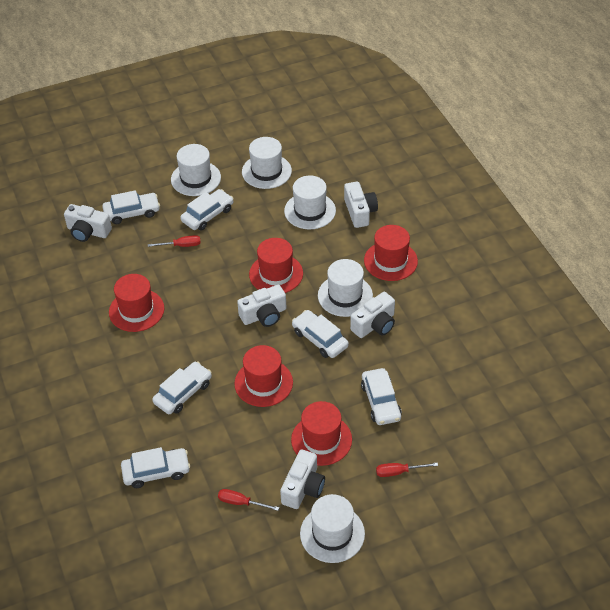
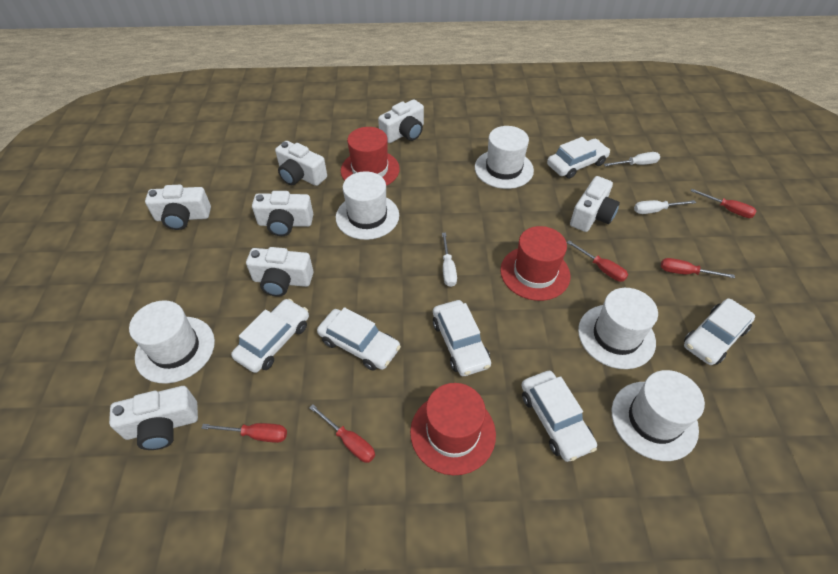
red hat: [109,274,164,332] [234,345,293,407] [249,238,303,293] [291,401,352,466] [364,225,418,281] = 5 -> [341,127,400,186] [410,383,496,475] [500,226,570,301] = 3
red screwdriver: [148,235,201,247] [218,489,279,511] [376,463,438,477] = 3 -> [201,423,287,443] [309,404,375,463] [567,240,628,282] [661,258,735,278] [691,189,757,218] = 5
white camera: [64,204,112,242] [237,285,287,327] [280,450,325,509] [344,182,378,228] [350,292,395,338] = 5 -> [109,386,198,450] [145,185,211,230] [246,247,314,297] [252,191,313,236] [275,141,327,186] [378,99,424,143] [570,176,620,232] = 7
white screwdriver: none = 0 -> [442,233,457,287] [604,152,660,166] [634,200,696,214] = 3

